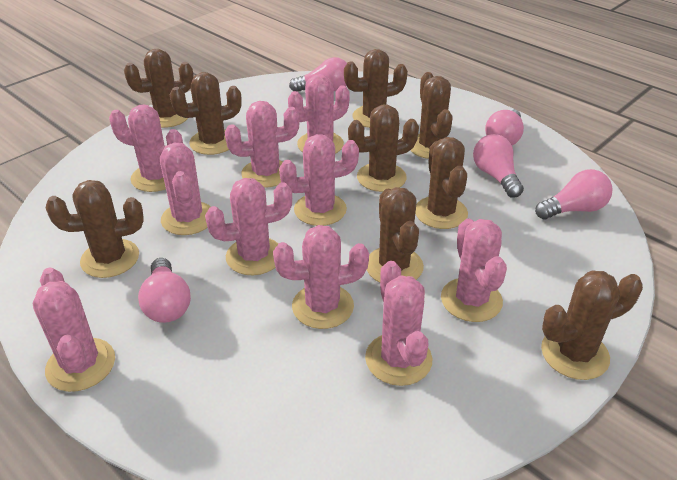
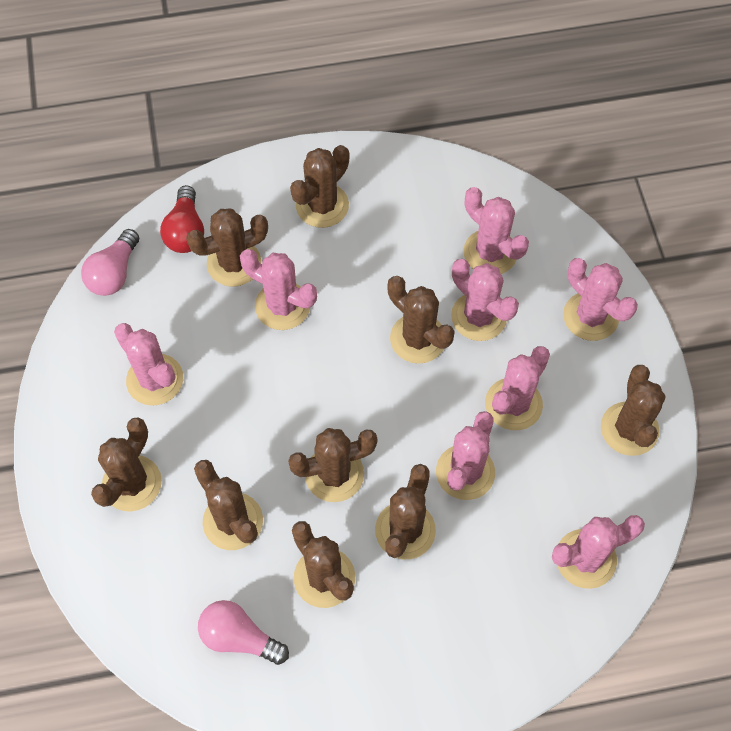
pink cactus: [33,268,115,392] [109,105,183,192] [160,143,211,235] [205,178,292,275] [225,101,300,188] [273,225,369,329] [279,134,359,226] [288,74,350,154] [365,261,432,386] [441,219,507,322] = 10 -> [114,323,183,406] [240,249,317,330] [436,411,495,500] [451,259,519,341] [463,187,529,274] [485,346,550,430] [552,515,645,589] [563,258,638,341] = 8
pink light bulb: [138,258,191,323] [289,57,347,92] [473,134,524,198] [485,109,524,146] [535,169,612,220] = 5 -> [81,229,139,296] [198,600,289,665] = 2
red light bulb: none = 0 -> [160,185,204,253] = 1

